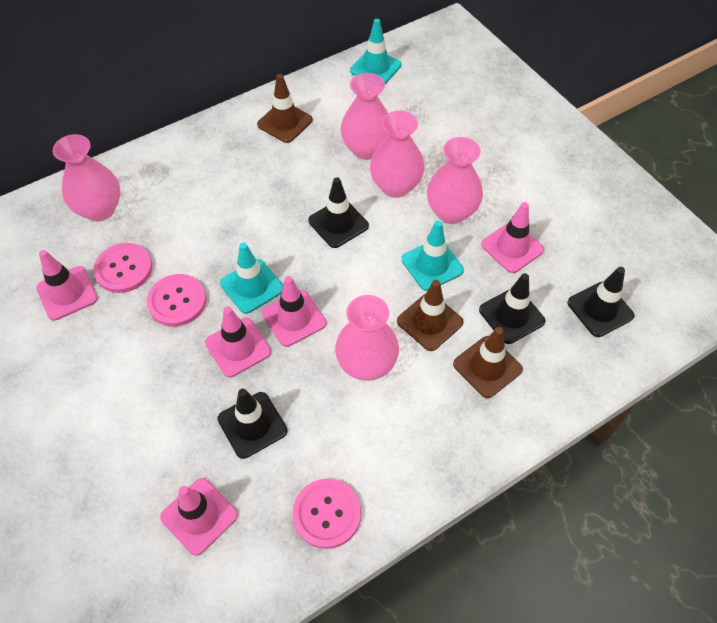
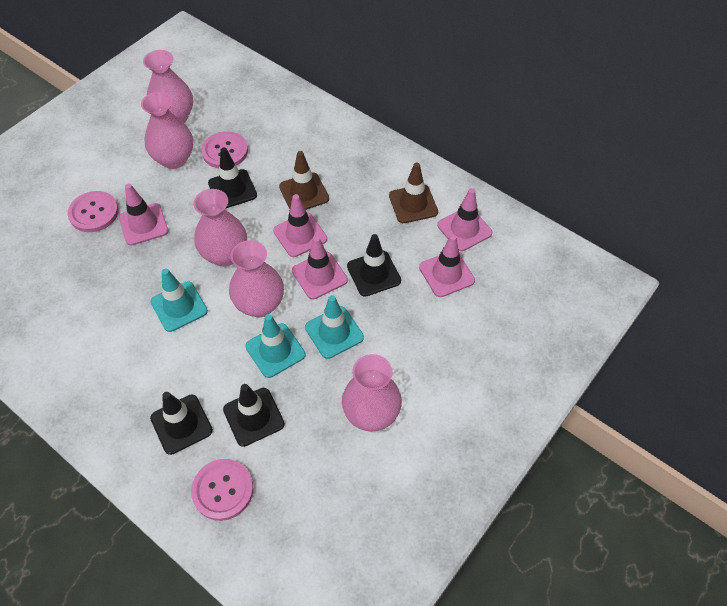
brown traffic cone: [257,74,313,143] [397,280,464,351] [453,327,523,398] = 3 -> [279,151,329,210] [389,163,438,223] = 2

